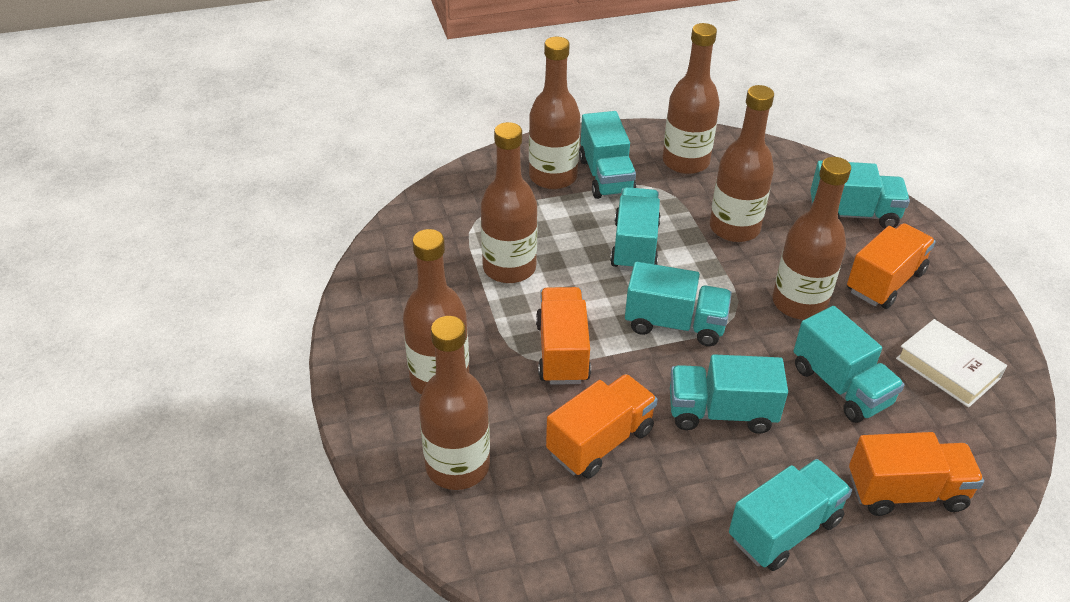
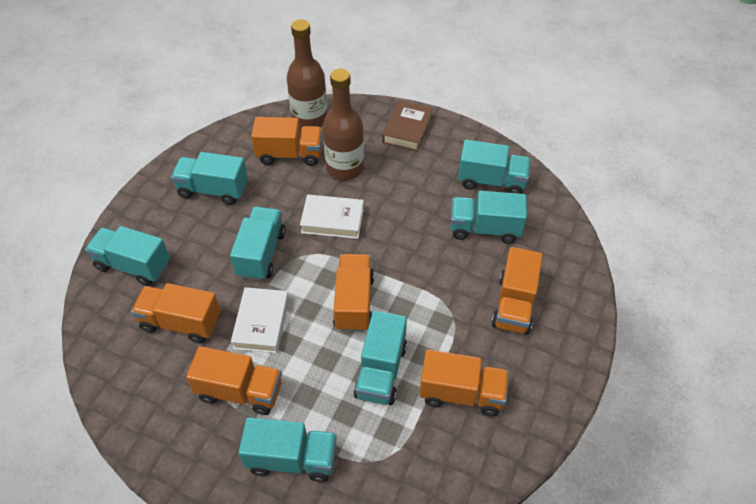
brown book: none = 0 -> [382,100,433,151] = 1
brown bottle: [403,229,469,395] [419,316,490,490] [481,122,538,283] [529,37,580,189] [662,23,720,174] [710,85,774,242] [772,157,851,320] = 7 -> [287,19,327,128] [323,69,364,180] = 2
orange truck: [536,287,591,385] [546,374,658,478] [847,223,936,309] [849,432,984,516] = 4 -> [131,283,221,343] [186,346,282,415] [251,117,323,166] [333,254,374,332] [419,350,509,416] [491,247,543,335] = 6
white book: [896,319,1007,408] = 1 -> [231,287,289,353] [300,194,364,239] = 2

